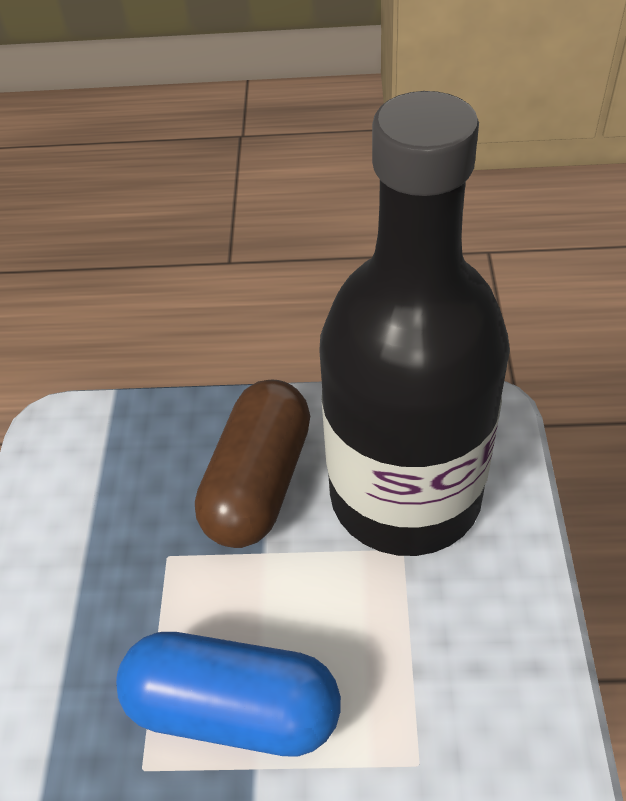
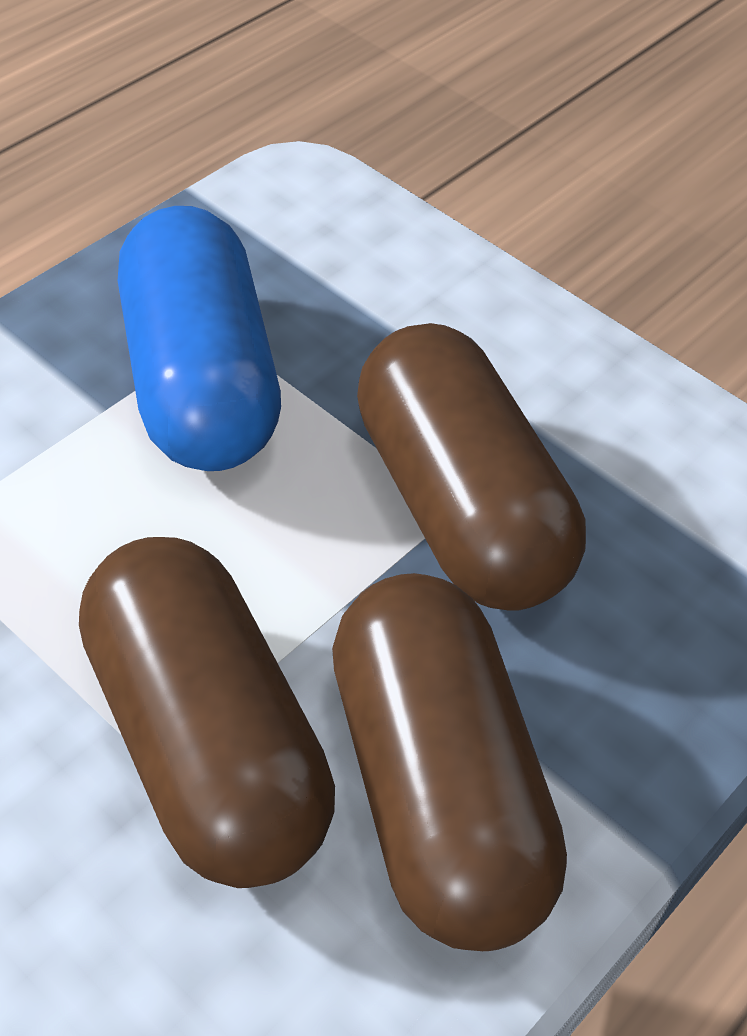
black bottle: [319,91,510,556] = 1 -> none = 0
brown capsule: [195,379,310,548] = 1 -> [79,537,335,888] [332,573,567,951] [357,323,586,611] = 3

